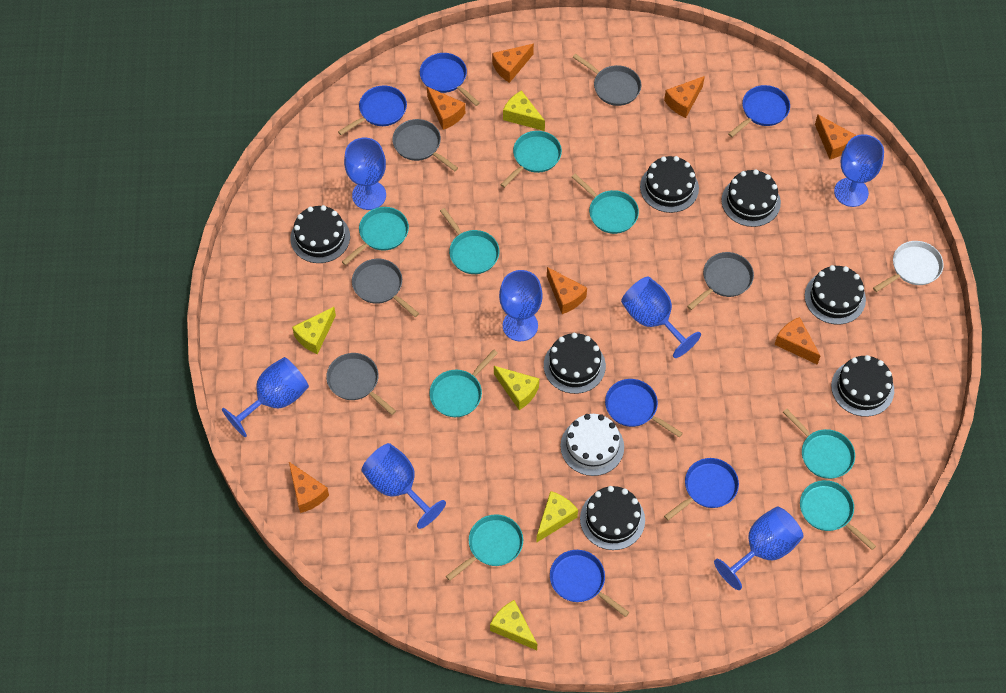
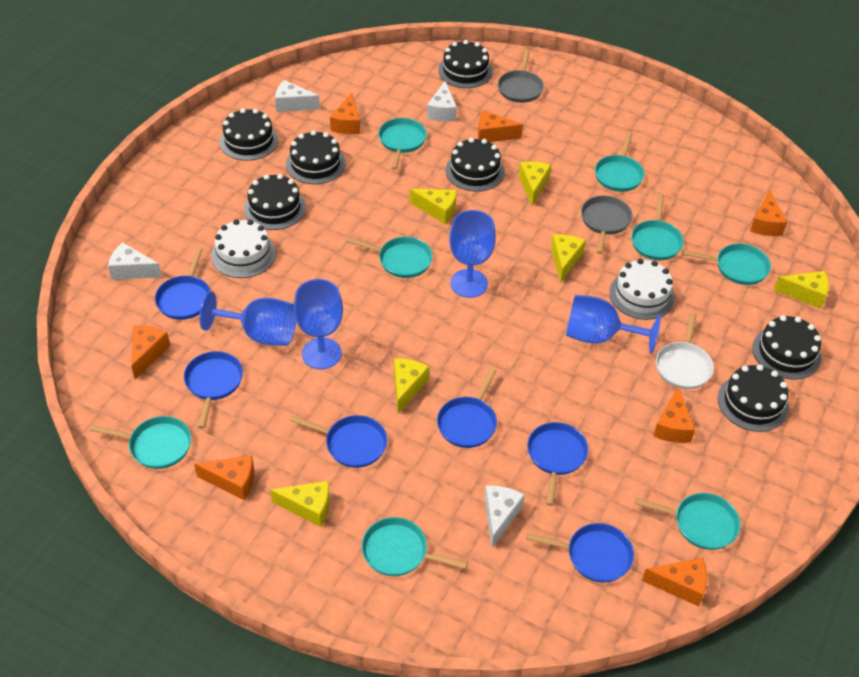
blue goblet: [222,357,309,437] [344,138,386,210] [361,443,446,529] [499,270,543,341] [621,276,701,358] [714,507,804,590] [834,134,884,207] = 7 -> [199,292,296,346] [294,279,343,369] [449,210,496,298] [566,295,661,354] = 4
grey pan: [326,353,396,415] [352,259,419,317] [392,119,458,171] [573,54,641,106] [687,252,754,310] = 5 -> [498,50,544,103] [581,196,632,254] = 2
white cake: [561,414,624,476] = 1 -> [211,219,276,278] [609,259,675,320] = 2
white cheese: none = 0 -> [108,242,162,280] [275,80,320,112] [427,81,457,122] [484,485,525,547] = 4
yellow cheese: [292,307,336,354] [490,600,537,650] [494,366,539,410] [503,90,545,131] [536,491,578,543] = 5 -> [270,481,330,527] [394,359,429,413] [410,189,457,224] [518,161,551,206] [551,234,586,283] [774,271,829,309] = 6

